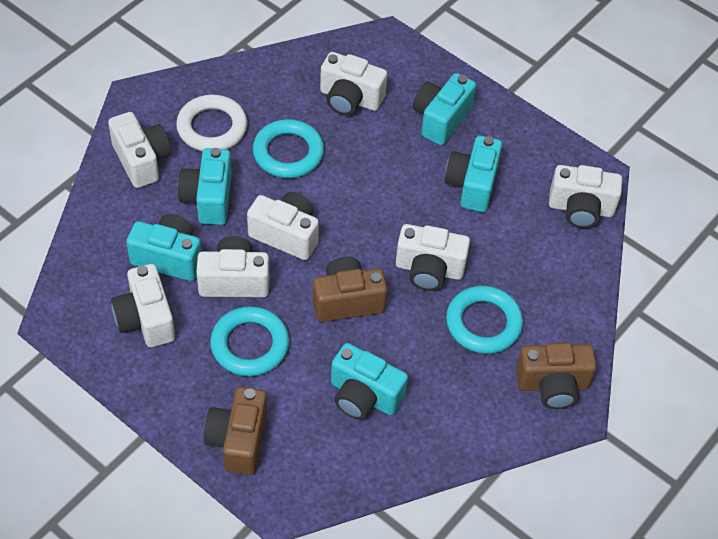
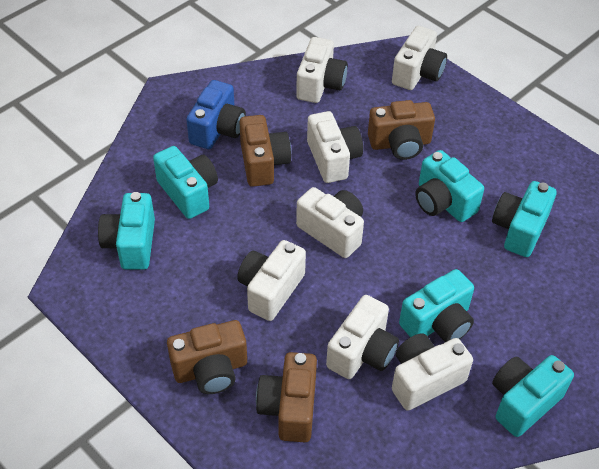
blue camera: none = 0 -> [186,80,246,149] = 1
brown camera: [204,387,267,475] [313,257,387,322] [516,343,597,409] = 3 -> [167,320,247,394] [240,115,291,187] [256,352,317,443] [368,100,435,160] = 4
turquoise camera: [126,214,201,281] [177,148,232,225] [331,343,408,420] [413,73,476,145] [445,136,502,212] = 5 -> [98,192,155,270] [153,146,218,219] [399,269,474,342] [415,150,484,222] [492,181,557,257] [492,355,574,437] = 6
turquoise ring: [210,306,289,376] [253,119,324,178] [446,286,523,354] = 3 -> none = 0
white ring: [176,95,247,151] = 1 -> none = 0

